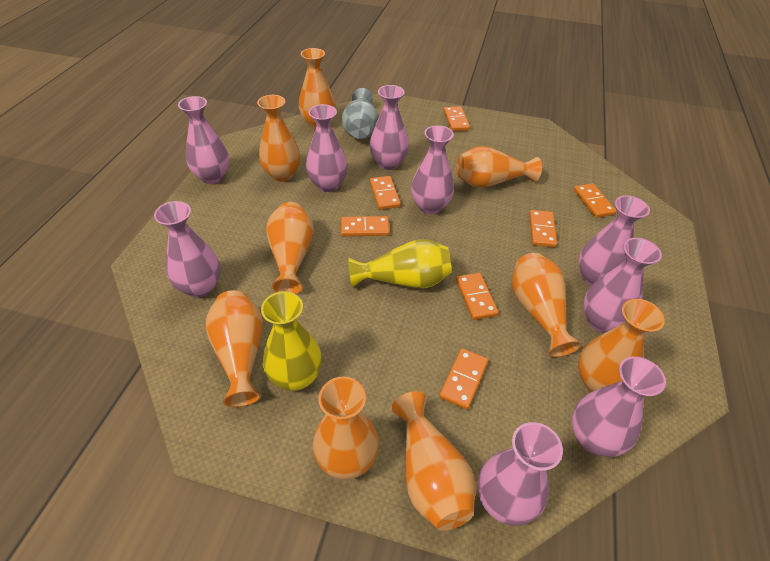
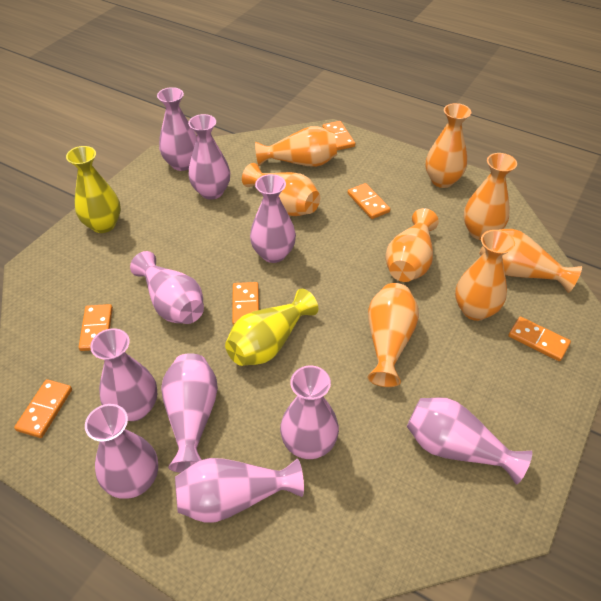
grey vase: [342,88,379,139] = 1 -> none = 0
orange domino: [341,216,390,236] [370,176,401,210] [439,348,488,410] [443,106,470,131] [456,273,499,320] [529,210,557,247] [574,183,616,218] = 7 -> [14,379,72,438] [79,304,113,351] [232,282,259,325] [322,121,355,150] [348,183,390,219] [508,317,571,361] = 6
orange vase: [206,290,263,407] [257,95,300,182] [266,202,314,294] [299,48,335,129] [313,377,379,480] [391,391,476,531] [456,146,542,188] [512,253,582,357] [578,299,665,392] = 9 -> [242,163,320,216] [255,126,337,167] [367,283,419,387] [385,208,439,282] [426,103,471,188] [455,230,515,321] [463,153,517,240] [479,229,582,293] = 8
pink vase: [154,201,221,298] [178,96,230,184] [306,104,347,192] [369,85,409,170] [411,125,454,214] [477,422,563,526] [572,356,666,457] [578,196,650,287] [583,238,662,333] = 9 -> [85,404,158,499] [90,328,157,421] [130,251,204,324] [157,87,197,171] [161,353,218,473] [175,458,304,523] [188,114,230,200] [250,174,296,263] [280,366,339,459] [407,397,532,484] = 10

